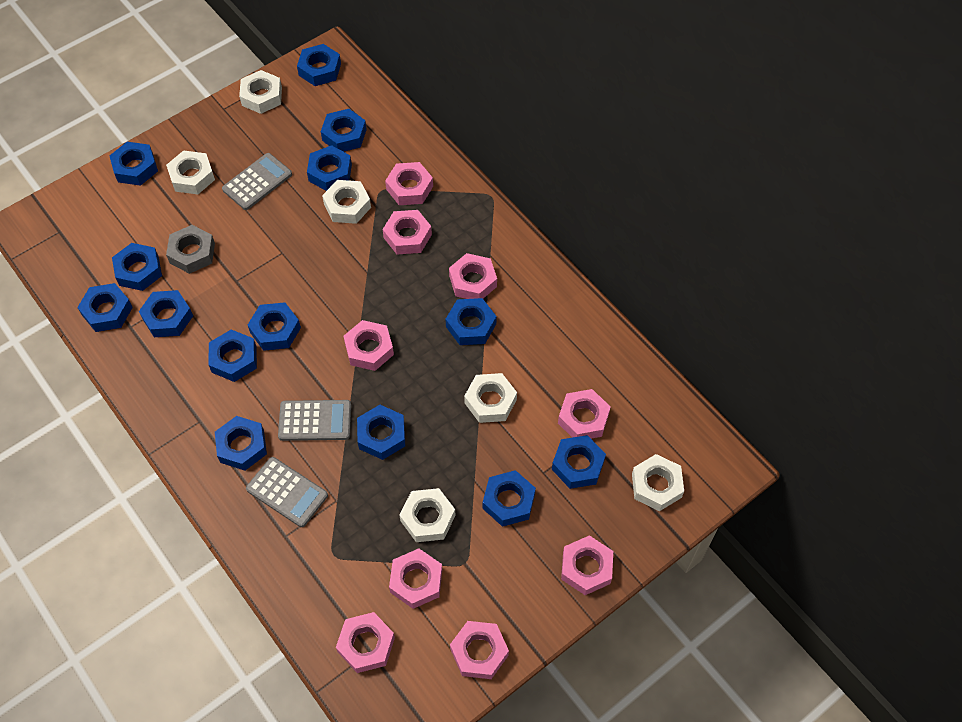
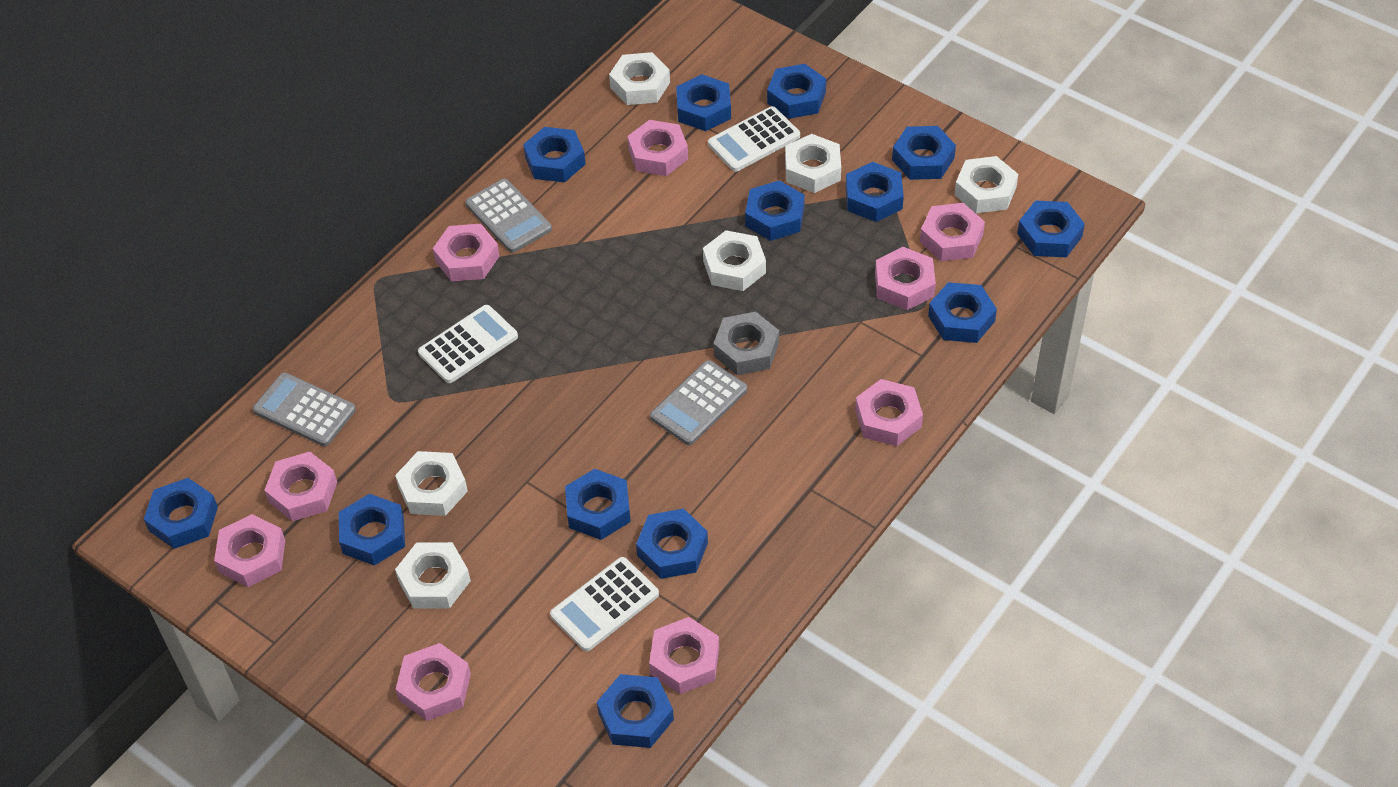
blue nut: [77,283,133,332] [110,142,158,186] [112,243,162,291] [139,290,193,337] [209,330,257,382] [215,416,267,470] [248,302,301,351] [297,44,341,86] [307,145,352,191] [321,109,367,152] [357,405,405,460] [446,298,497,345] [483,470,536,527] [552,435,606,489] = 14 -> [144,478,218,549] [339,494,405,566] [523,127,586,182] [565,469,631,540] [597,674,674,748] [636,509,708,579] [676,74,731,131] [745,180,805,241] [767,64,826,119] [846,162,904,222] [892,126,956,180] [928,282,997,343] [1017,200,1085,257] = 13
white calculator: none = 0 -> [418,305,518,383] [550,557,659,652] [708,106,800,172] = 3

